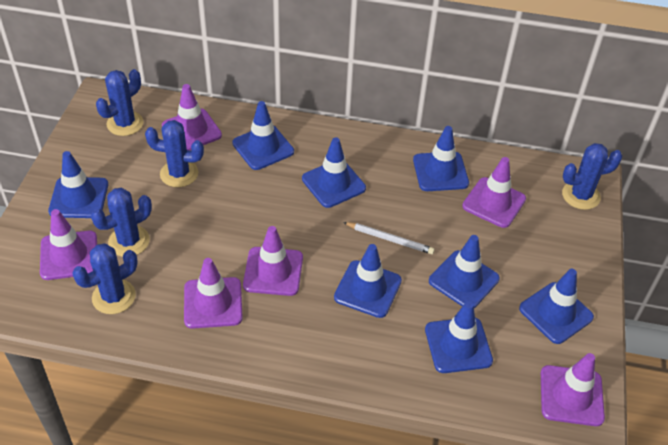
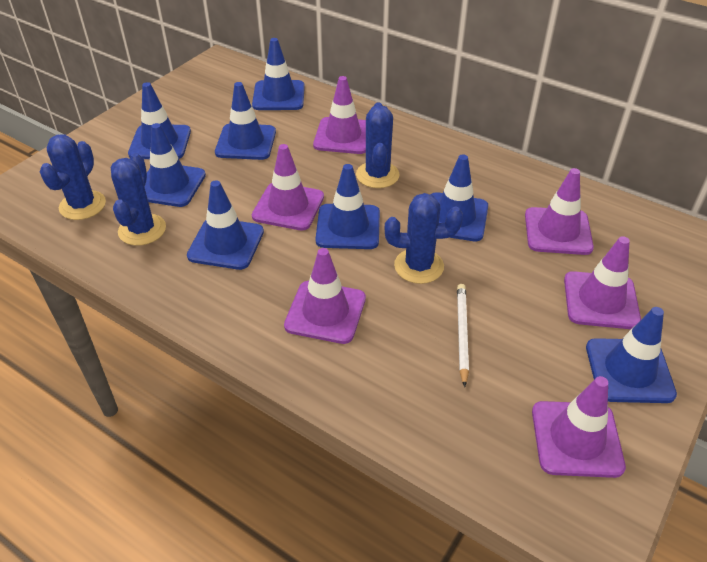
blue cactus: [72,243,138,314] [91,188,152,257] [96,69,144,136] [145,120,204,187] [562,143,622,210] = 5 -> [40,134,106,220] [111,153,166,246] [356,102,399,188] [385,193,463,284] = 4

